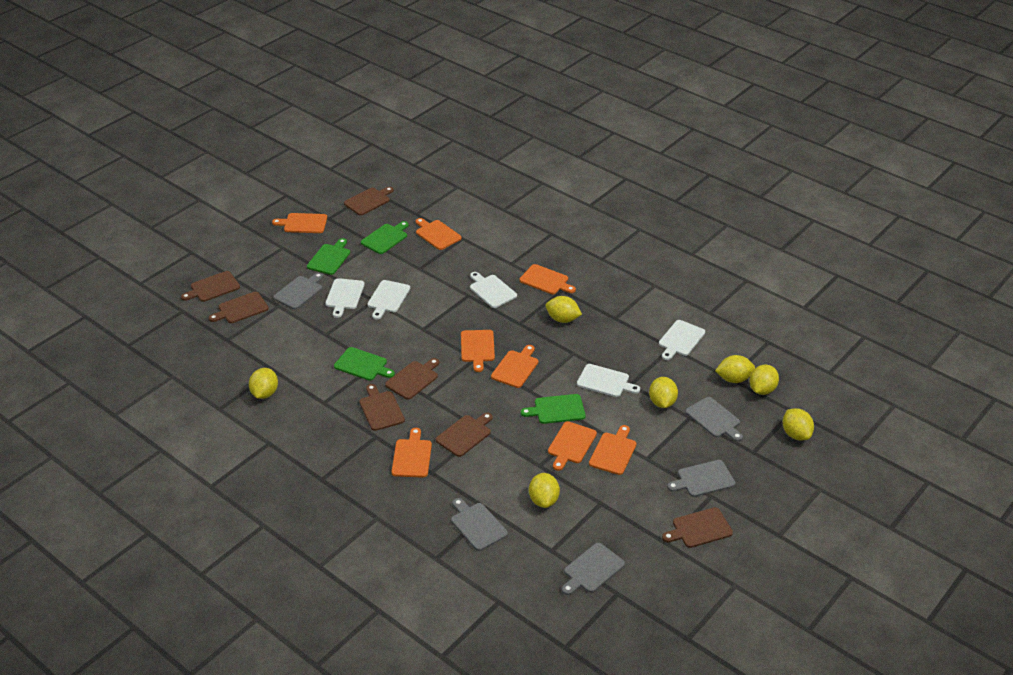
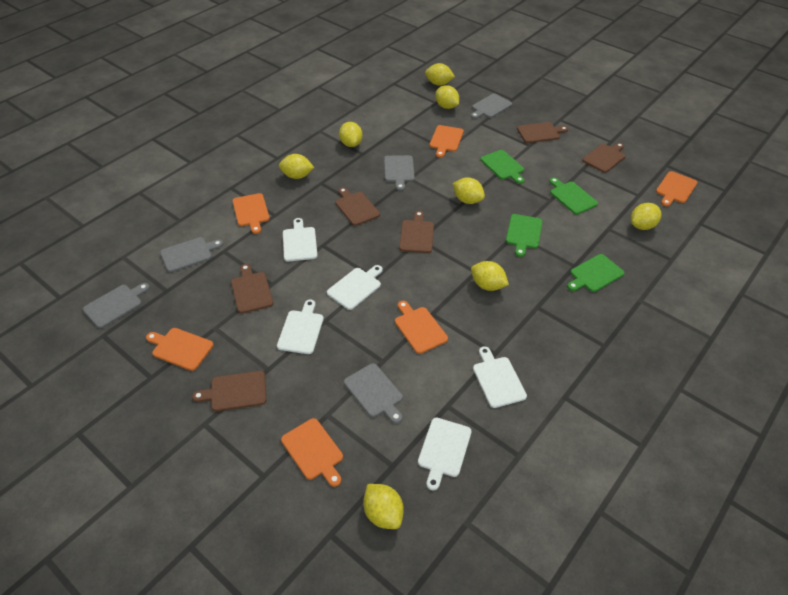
brown cutting board: [181,271,240,302] [208,292,269,323] [344,187,394,215] [359,384,405,431] [385,358,439,400] [436,413,493,457] [662,507,733,548] = 7 -> [192,371,266,411] [231,264,273,314] [335,187,380,226] [399,211,434,253] [517,122,568,143] [582,143,626,173] = 6
orange cutting board: [272,213,327,233] [391,428,432,478] [416,218,462,250] [461,330,495,372] [491,345,538,388] [519,264,576,294] [548,421,597,471] [589,425,636,475] = 8 -> [146,328,214,371] [232,193,270,234] [281,418,343,487] [395,301,448,354] [430,125,464,158] [656,171,697,207] = 6
yellow lemon: [249,368,278,399] [529,473,560,508] [546,296,582,323] [649,377,678,408] [715,355,755,383] [749,365,779,395] [782,408,814,440] = 7 -> [279,154,314,179] [339,122,363,147] [363,484,404,529] [425,63,455,86] [435,85,459,109] [453,177,485,204] [471,261,509,291] [631,203,662,230] = 8

